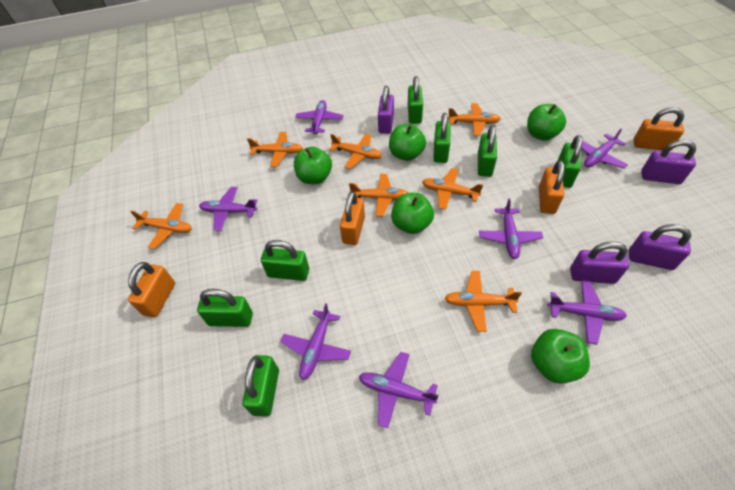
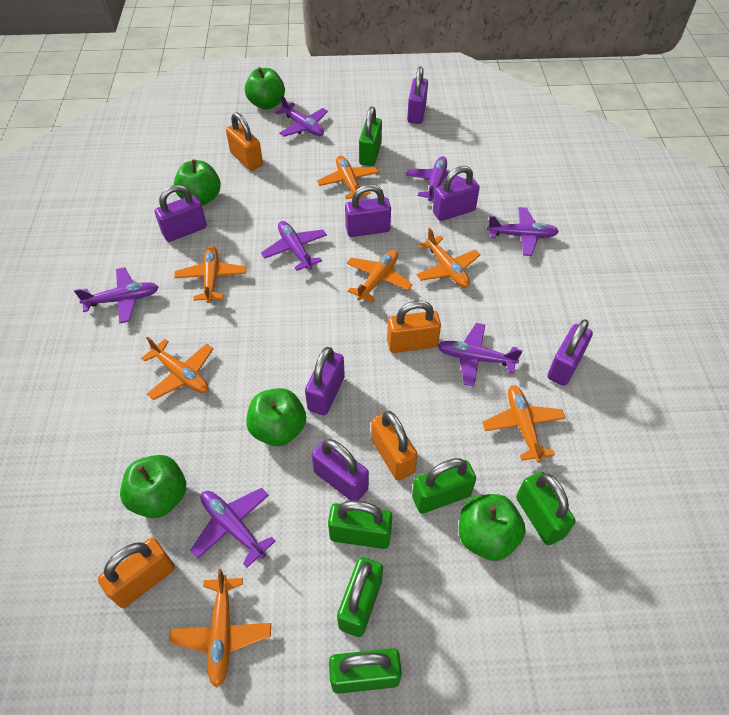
green padlock: [197,289,253,327] [242,355,279,417] [261,240,309,281] [408,76,423,124] [433,113,450,163] [478,125,497,177] [558,135,582,188] = 7 -> [328,501,392,549] [329,648,402,694] [337,557,383,637] [359,107,382,166] [412,458,476,514] [516,472,575,545] = 6
purple padlock: [378,86,394,134] [570,241,629,284] [629,224,691,270] [641,140,696,184] = 4 -> [155,185,207,242] [305,347,345,415] [311,439,369,501] [345,184,391,237] [407,66,428,124] [433,166,480,221] [547,319,593,386] = 7

